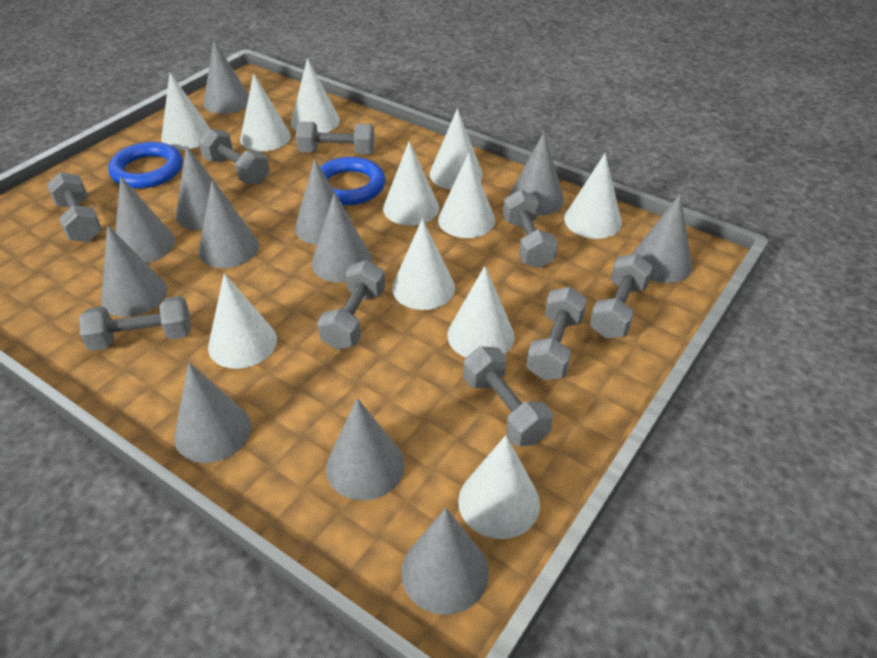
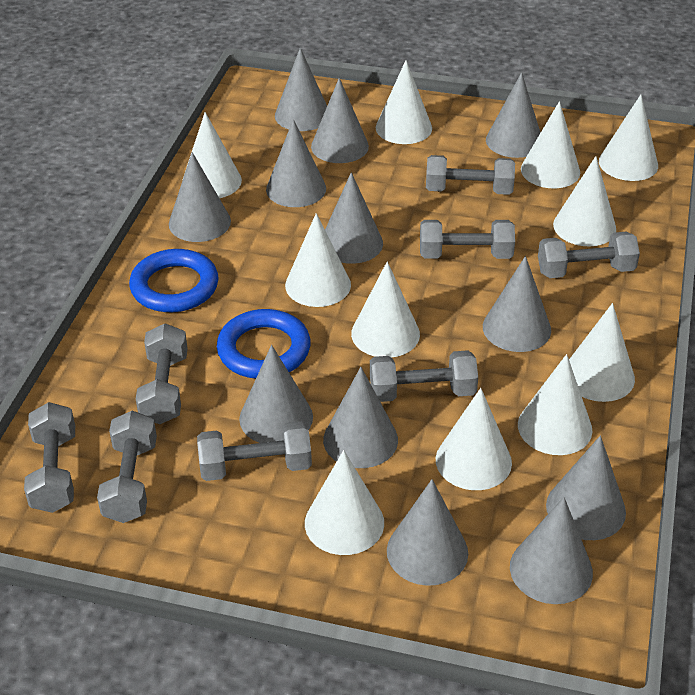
grey dumbbell: [47,172,102,242] [79,296,191,351] [199,129,270,184] [296,122,374,154] [318,260,385,350] [463,346,553,446] [503,190,558,268] [526,287,587,380] [590,254,653,338] = 9 -> [24,402,75,513] [97,411,157,523] [136,323,188,424] [197,421,312,481] [370,350,478,402] [420,220,515,259] [426,155,515,195] [538,232,640,278] = 8

